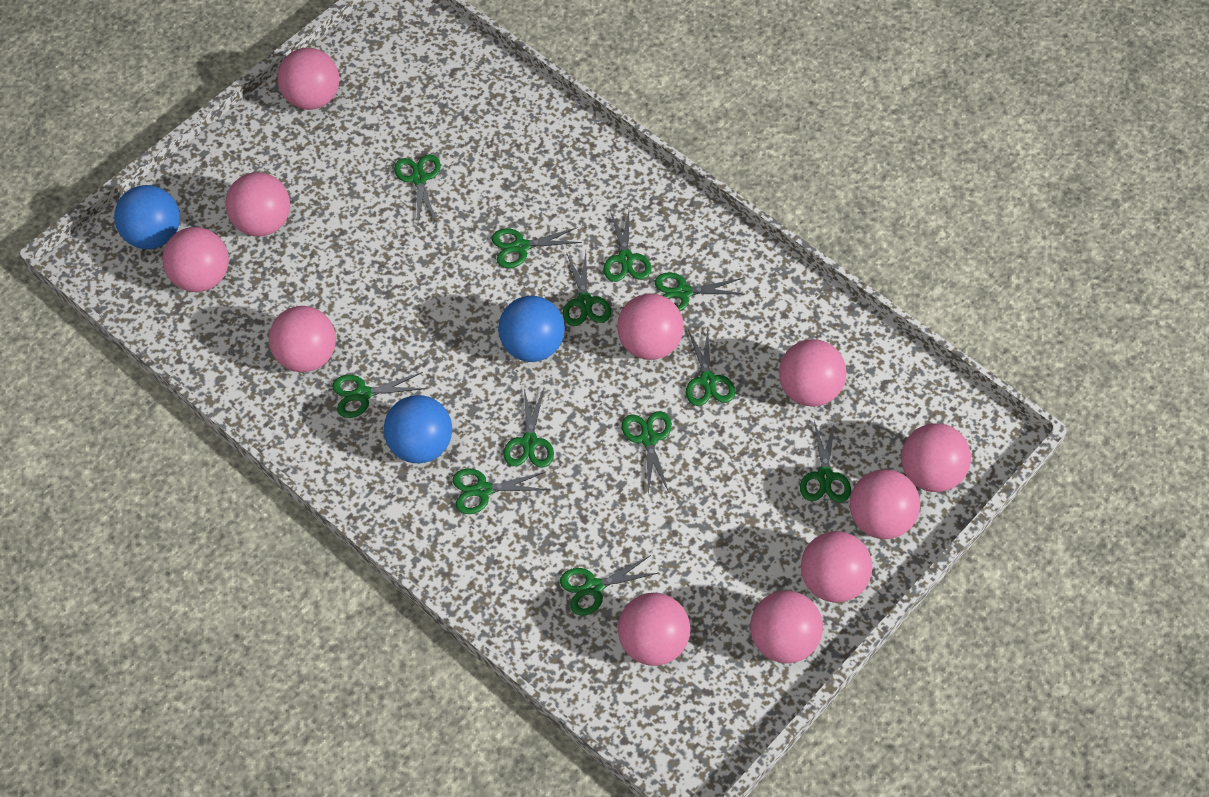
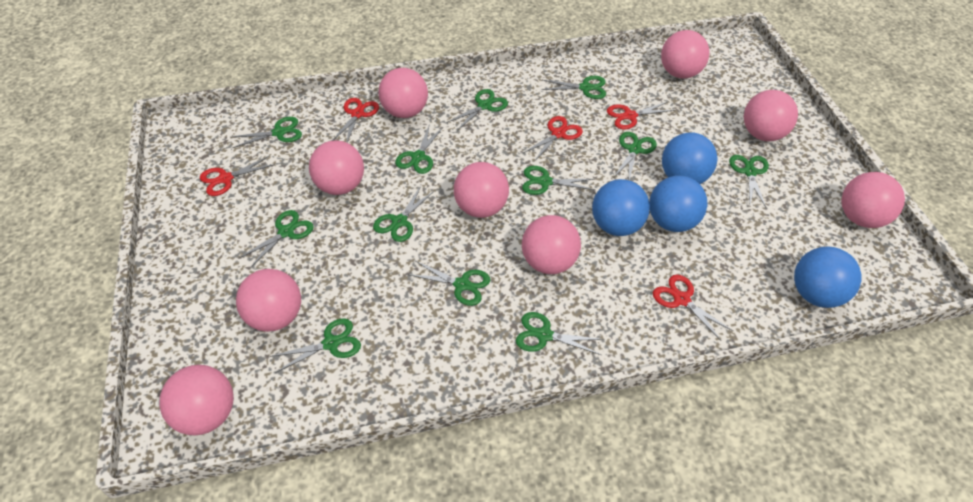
blue ball: [114,185,180,249] [384,395,452,463] [498,296,565,362] = 3 -> [592,179,650,236] [649,175,708,232] [662,132,717,184] [794,246,862,308] = 4
pink ball: [162,227,229,292] [225,172,290,236] [269,306,336,372] [278,48,339,110] [617,293,684,360] [618,593,690,666] [750,590,823,663] [779,339,846,407] [801,531,872,602] [850,469,920,539] [901,423,971,492] = 11 -> [159,365,234,435] [236,269,301,332] [309,141,364,195] [378,68,428,118] [454,162,509,218] [522,215,581,274] [661,30,709,79] [744,90,798,141] [841,172,905,228] = 9
red scissors: none = 0 -> [200,155,275,196] [332,98,379,143] [523,116,583,161] [607,101,675,129] [653,275,733,340] = 5

